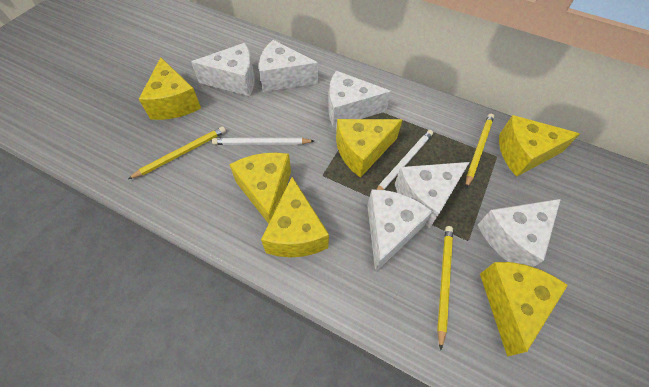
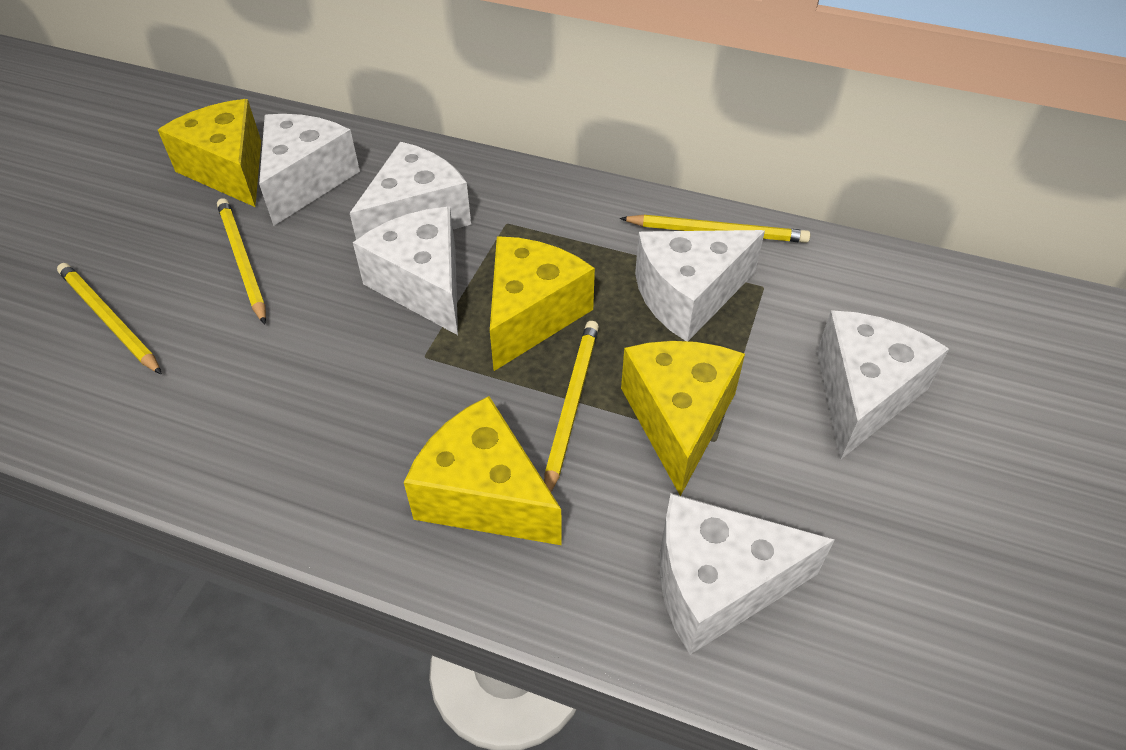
white pencil: [212,138,314,145] [376,130,433,190] = 2 -> none = 0
yellow cheese: [139,57,201,120] [229,153,291,224] [261,177,329,257] [336,119,403,178] [480,262,568,357] [499,115,580,177] = 6 -> [158,99,261,207] [404,396,562,545] [490,236,595,371] [621,341,745,496] = 4
yellow pencil: [128,126,226,179] [437,226,453,351] [466,114,494,188] = 3 -> [57,263,162,375] [217,198,266,324] [544,321,599,492] [620,215,810,243] = 4

